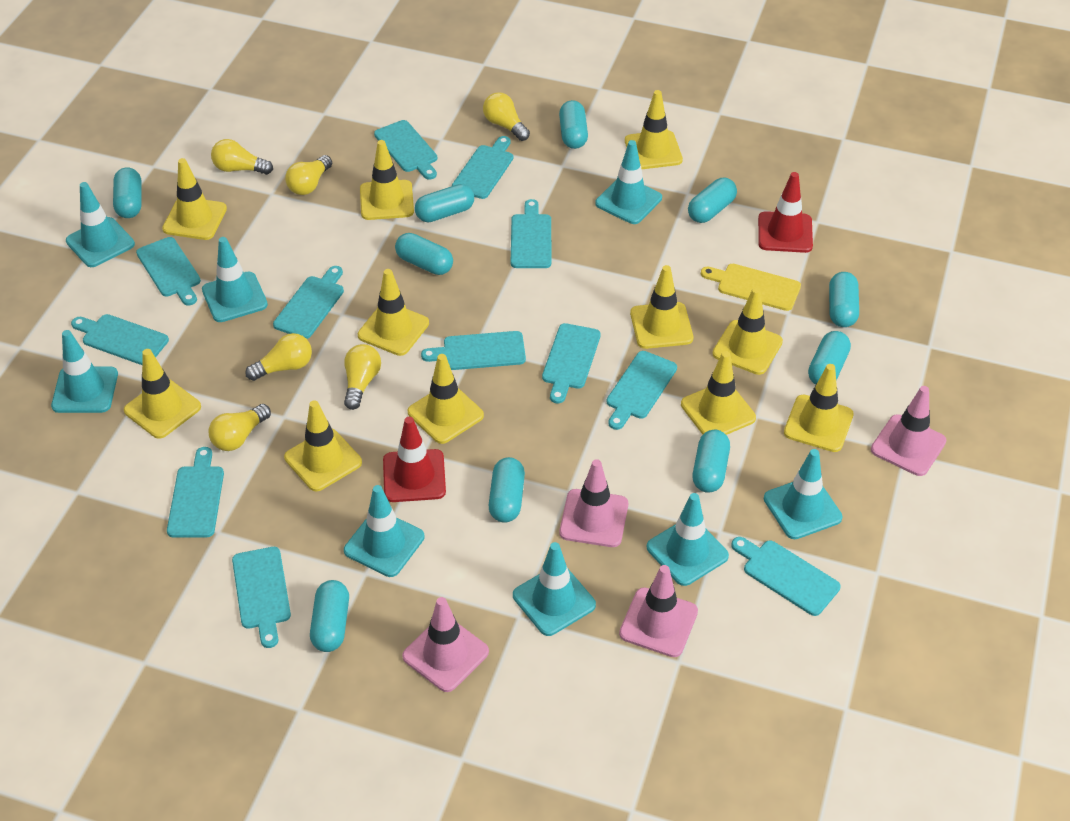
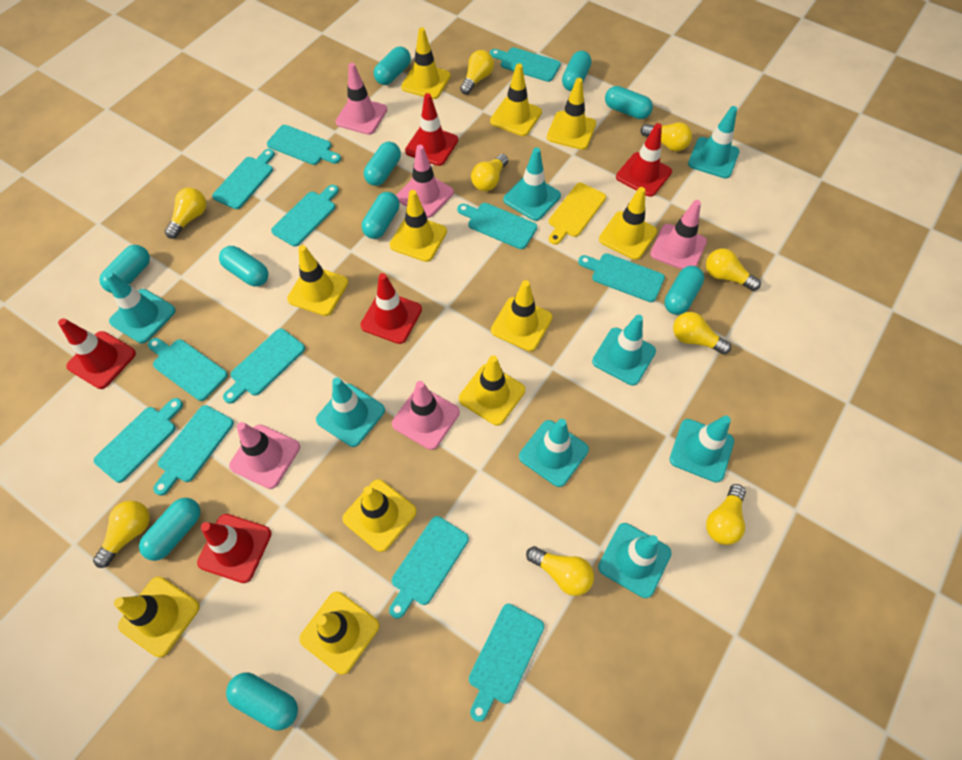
pink traffic cone: [402,597,489,692] [559,459,628,547] [619,565,698,657] [871,386,947,476] = 4 -> [229,422,300,489] [336,63,387,135] [392,381,460,450] [396,145,454,218] [650,200,707,270] = 5
red traffic cone: [383,417,446,502] [758,172,813,253] = 2 -> [58,318,136,389] [197,514,271,583] [360,273,422,344] [405,93,458,166] [616,123,672,197] = 5
yellow light bulb: [209,404,271,451] [211,139,273,175] [245,333,312,381] [285,155,332,195] [344,344,381,410] [483,92,530,141] = 6 -> [93,501,150,568] [165,188,206,239] [460,50,494,95] [471,154,508,191] [526,546,594,596] [641,122,692,151] [673,312,731,354] [706,248,761,291] [706,484,746,545] = 9

